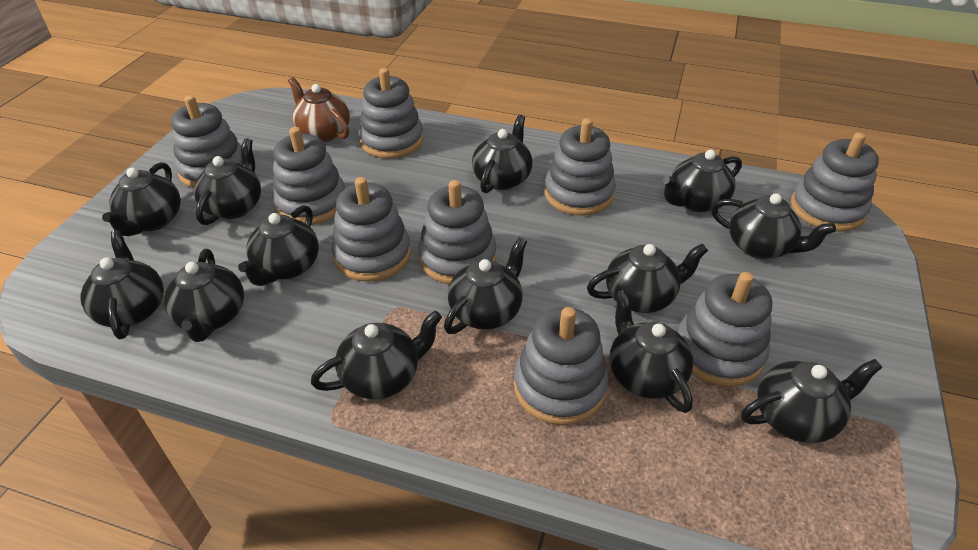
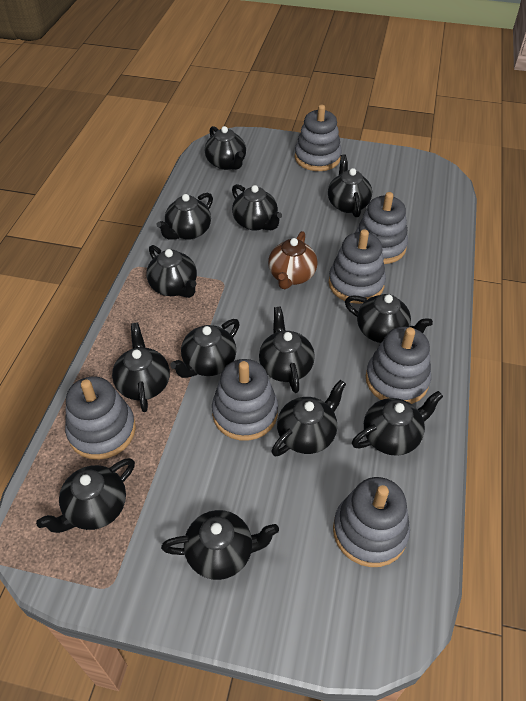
grey stacking toy: [171,95,241,188] [272,127,345,225] [332,177,411,282] [359,68,424,159] [418,180,496,284] [514,307,608,425] [544,118,616,216] [678,272,772,387] [791,132,879,232] = 9 -> [65,376,136,460] [212,359,278,441] [295,105,342,171] [328,229,386,304] [333,477,410,567] [355,192,408,264] [366,327,431,404] = 7

